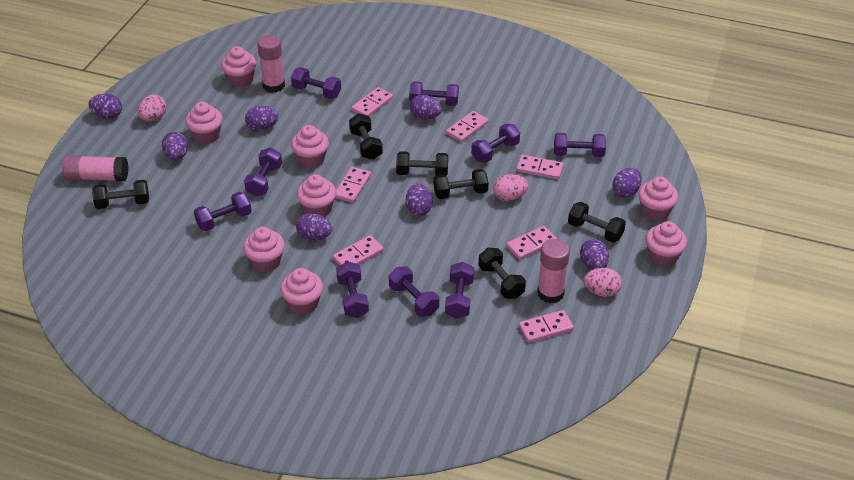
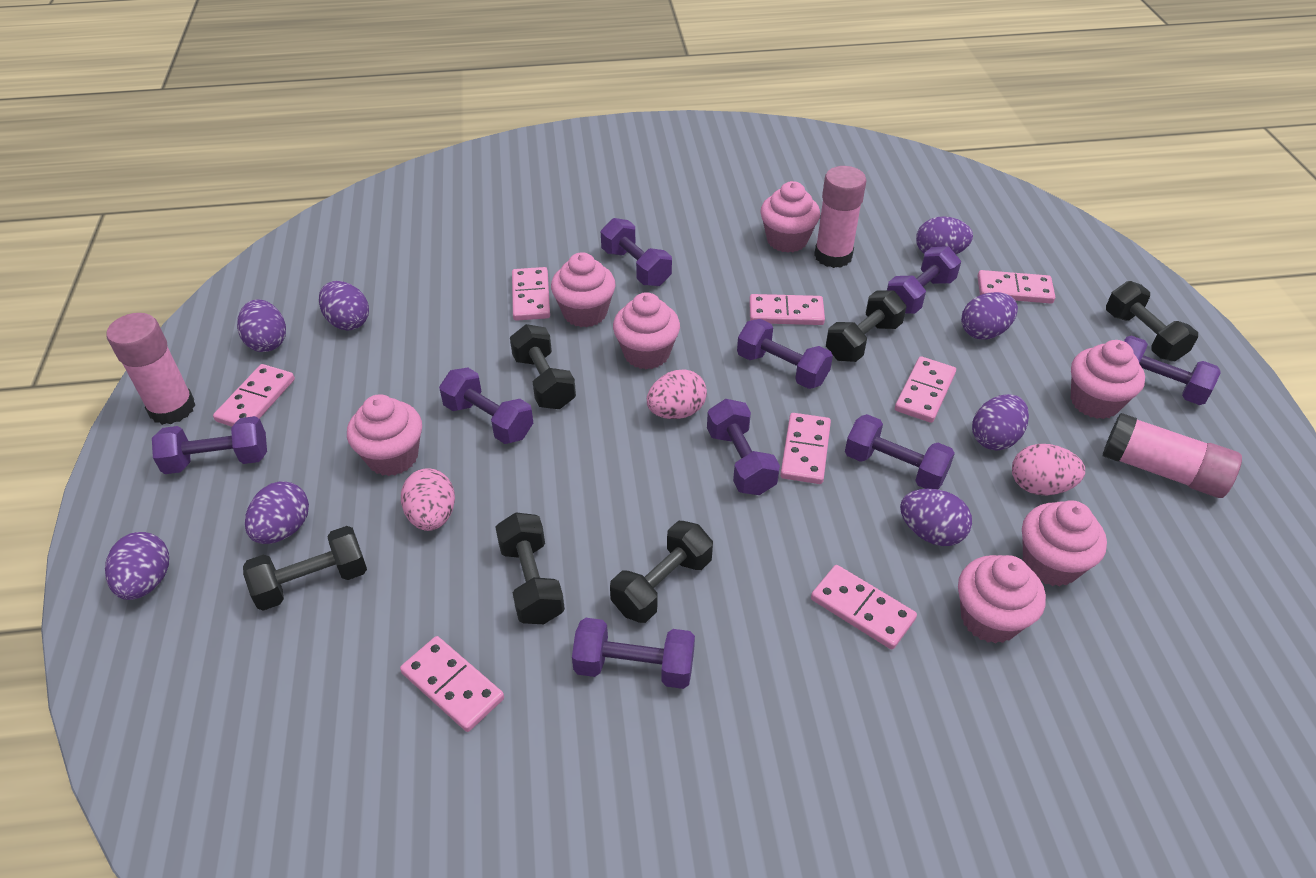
pink cupcake: [185,102,223,144] [221,46,256,87] [243,227,285,272] [280,268,323,315] [291,125,329,168] [297,174,336,217] [638,176,678,221] [645,221,687,267] = 8 -> [347,395,422,476] [551,252,616,327] [613,292,680,369] [760,181,820,253] [958,555,1046,644] [1022,500,1107,586] [1071,340,1145,419] = 7
pink domino: [333,235,384,265] [335,167,371,203] [352,87,393,116] [446,111,489,142] [507,226,557,260] [516,155,564,179] [519,310,574,343] = 7 -> [213,364,295,427] [400,636,504,732] [512,267,550,321] [749,294,825,325] [780,413,831,484] [811,565,917,650] [895,356,956,423] [977,270,1055,304] = 8

